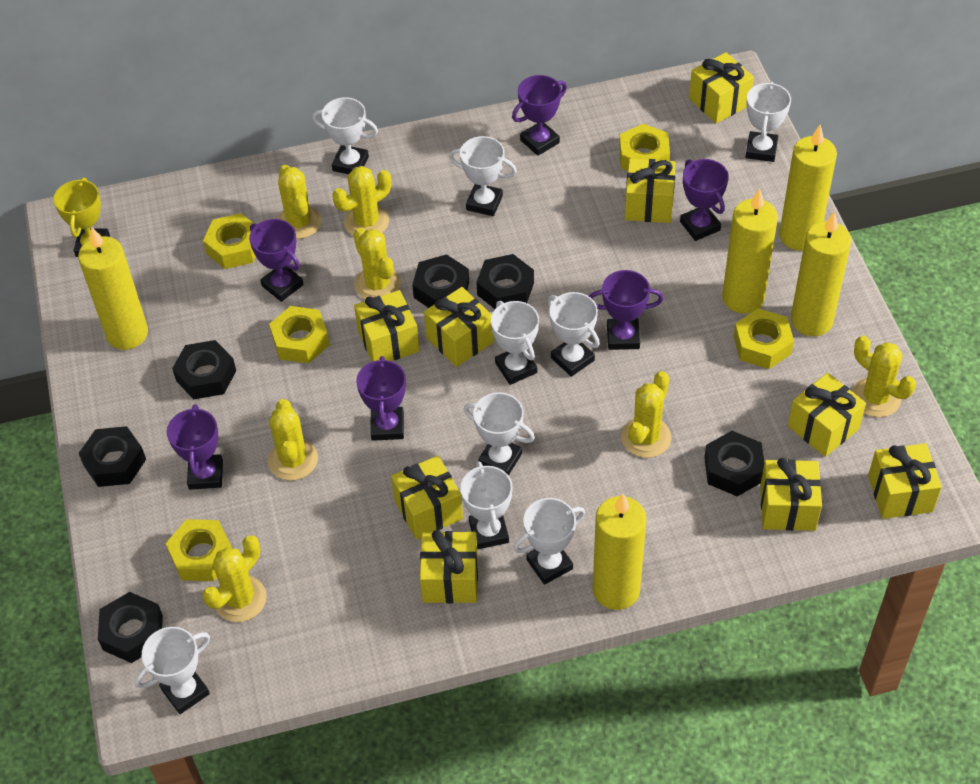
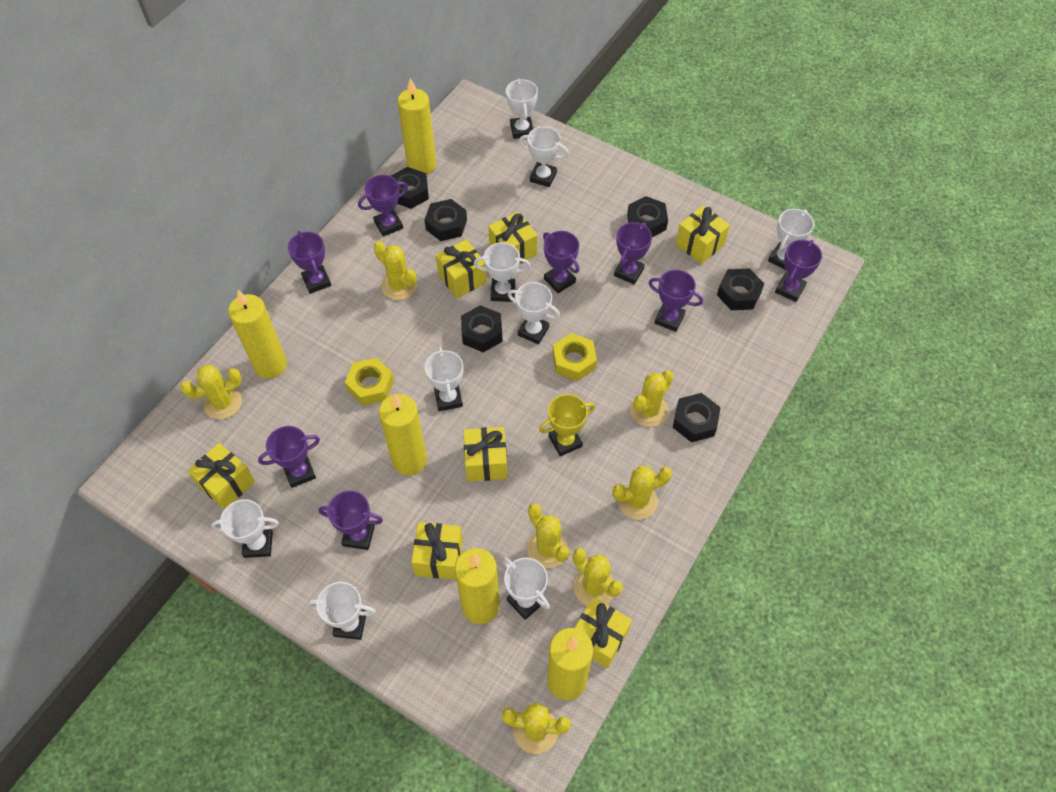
purple trophy: [167,404,223,490] [249,219,304,302] [356,356,406,441] [512,75,567,156] [589,270,663,350] [680,159,729,241] = 6 -> [258,426,320,488] [288,231,331,294] [318,490,383,550] [358,175,408,237] [543,231,579,293] [614,222,652,284] [649,270,703,332] [775,240,822,302] = 8
yellow gift: [354,290,420,362] [391,456,463,540] [420,530,478,603] [424,287,494,367] [625,158,676,223] [689,52,754,123] [760,458,822,531] [788,373,866,457] [868,443,942,519] = 9 -> [188,443,255,510] [411,522,463,580] [436,239,487,298] [463,427,508,482] [488,212,537,264] [575,597,632,668] [676,206,730,264] = 7
yellow nut: [165,519,232,581] [203,213,256,269] [269,306,330,364] [619,124,670,171] [734,308,794,369] = 5 -> [345,358,394,406] [553,333,597,381] = 2

